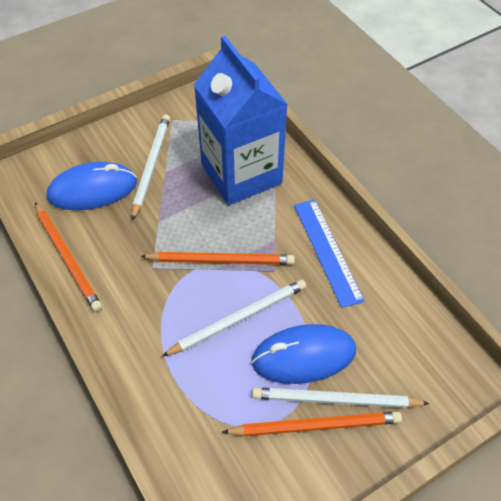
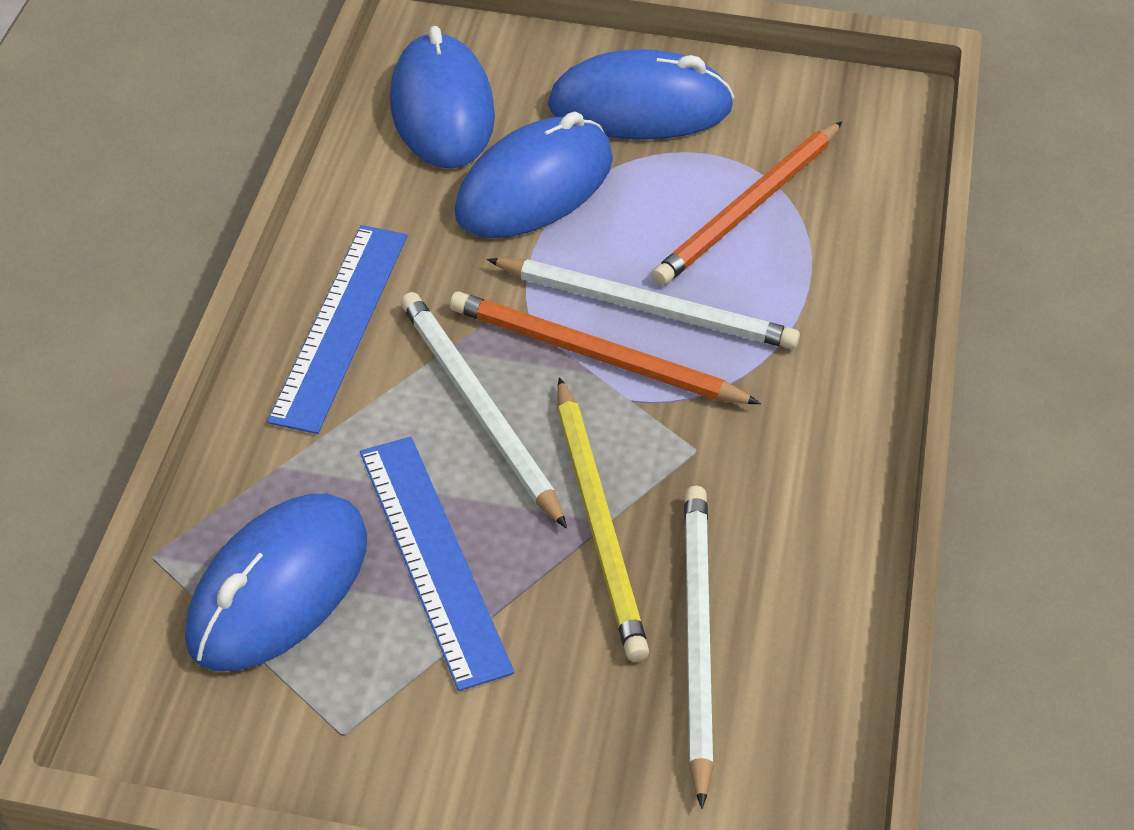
blue carton: [194,36,288,205] = 1 -> none = 0
blue mouse: [47,162,137,210] [251,324,356,384] = 2 -> [185,494,367,671] [390,26,495,168] [454,111,613,238] [548,49,734,140] = 4
blue ruler: [294,199,365,308] = 1 -> [267,225,407,434] [360,437,514,691] = 2
orange pencil: [35,203,102,312] [140,252,295,265] [222,412,402,436] = 3 -> [450,292,761,404] [652,122,842,286] = 2
yellow pencil: none = 0 -> [557,377,649,662] = 1

